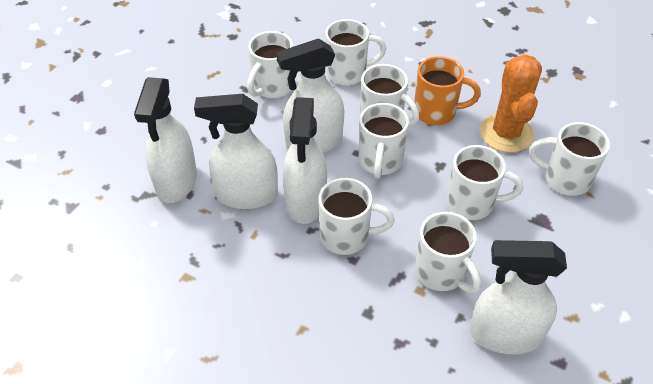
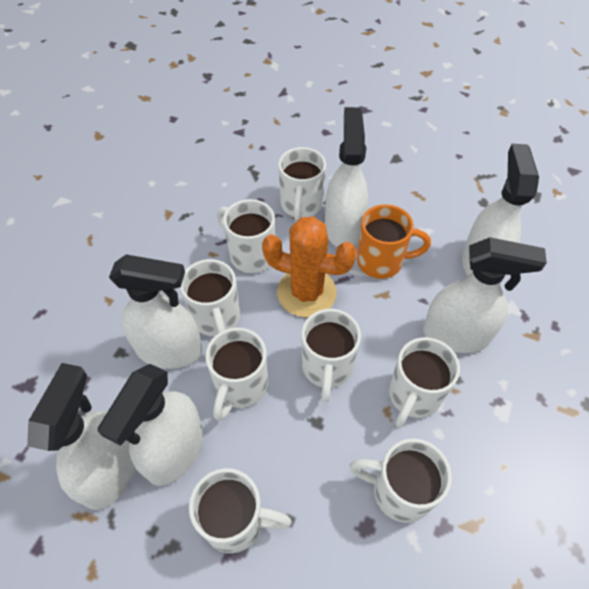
white spray bottle: [134,77,197,203] [194,94,278,209] [276,38,344,153] [283,97,327,224] [470,240,567,354] = 5 -> [27,363,135,510] [98,364,203,486] [109,254,203,369] [325,107,368,247] [423,237,547,353] [462,144,539,276] = 6

